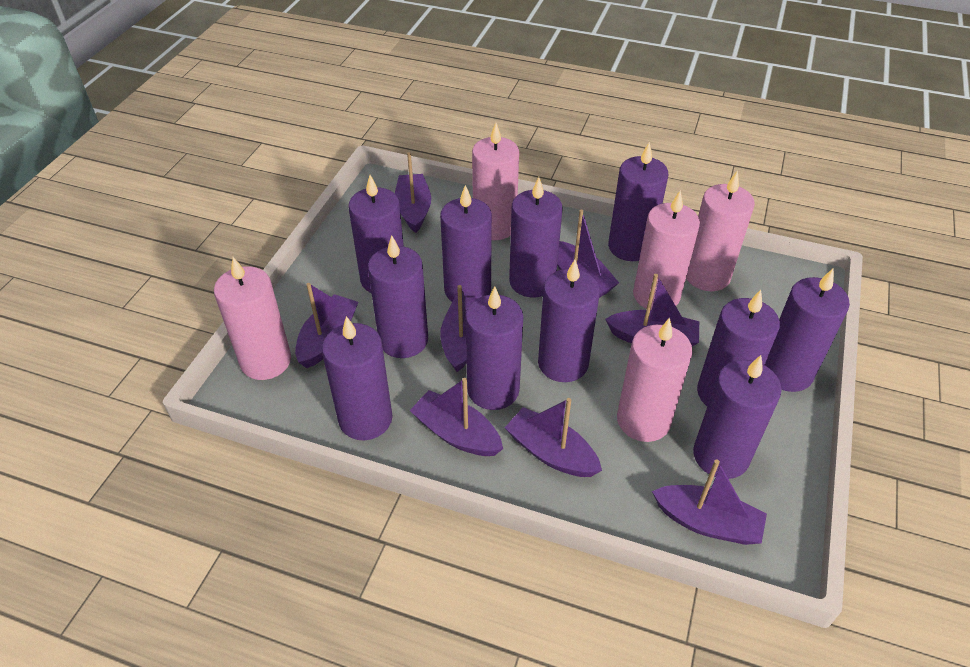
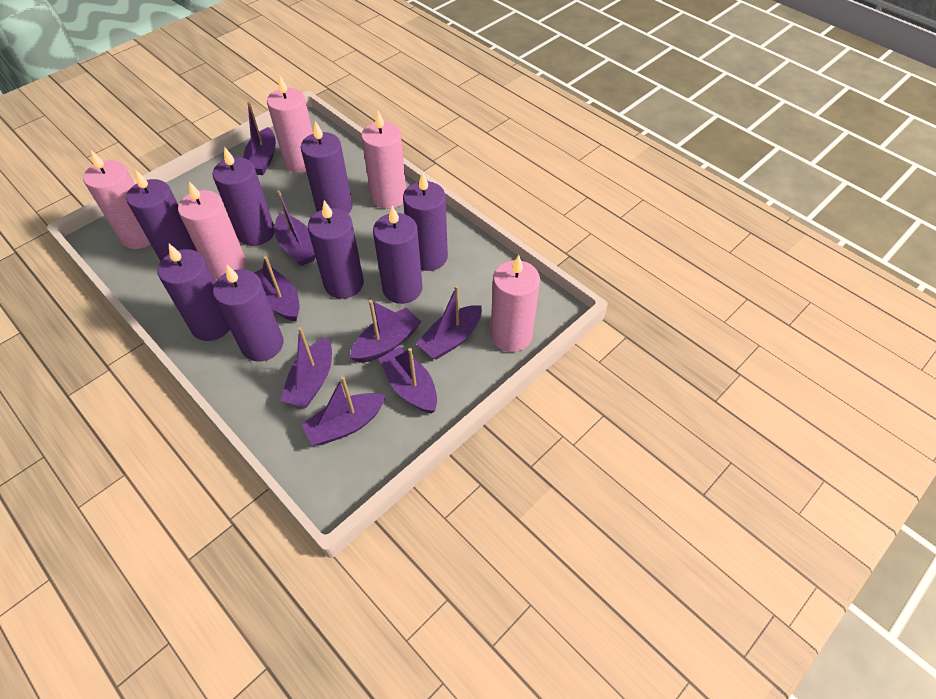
purple candle: [322,316,393,440] [348,175,404,293] [368,235,428,358] [440,185,492,302] [465,286,523,410] [509,177,563,297] [538,259,600,382] [608,142,668,261] [693,355,782,479] [697,290,780,406] [765,269,850,392] = 11 -> [126,170,197,261] [158,244,230,341] [213,147,275,246] [213,265,283,361] [301,121,353,214] [308,200,364,299] [373,206,423,304] [403,172,448,271] = 8

